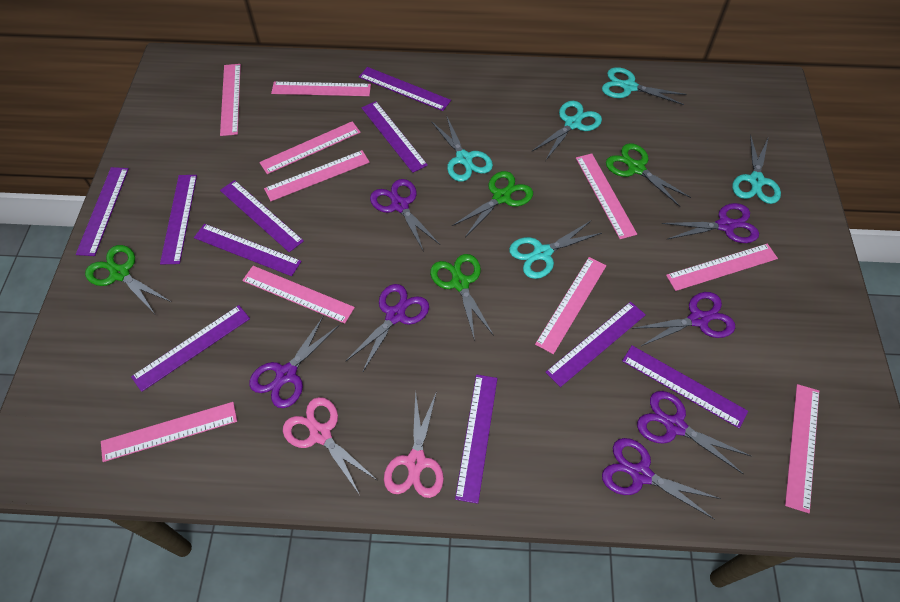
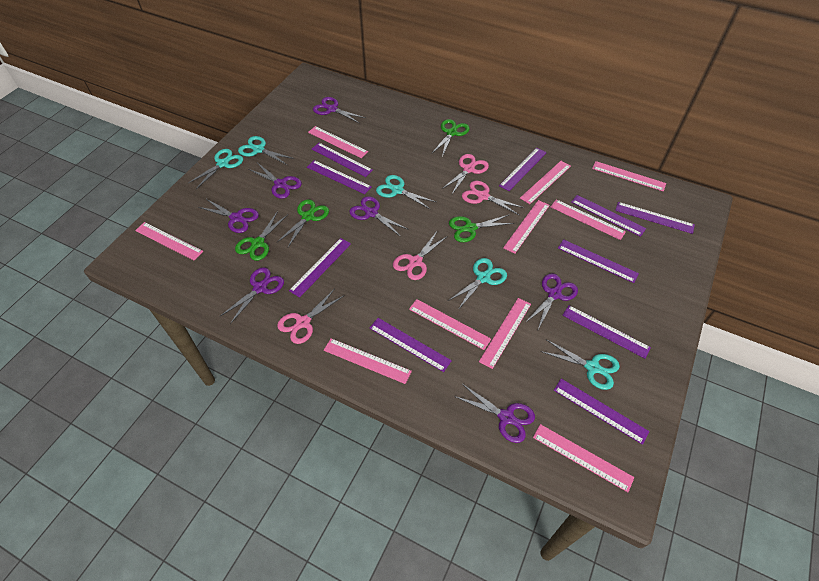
pink scissors: [283,397,378,494] [384,390,444,498] = 2 -> [277,289,344,344] [393,231,448,280] [442,154,489,194] [462,181,525,215] = 4

